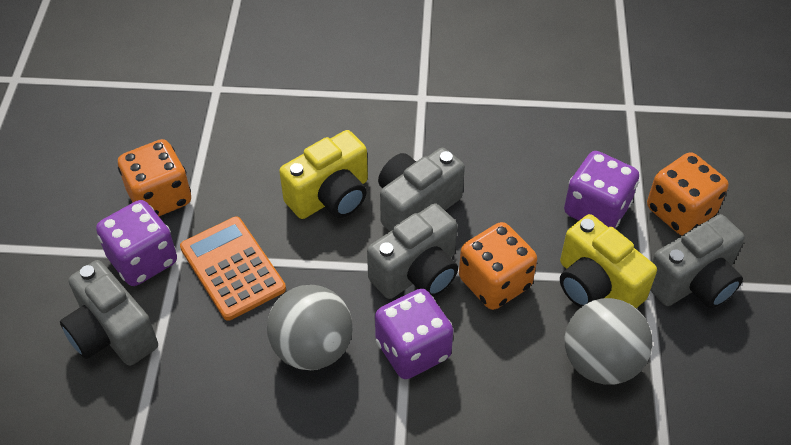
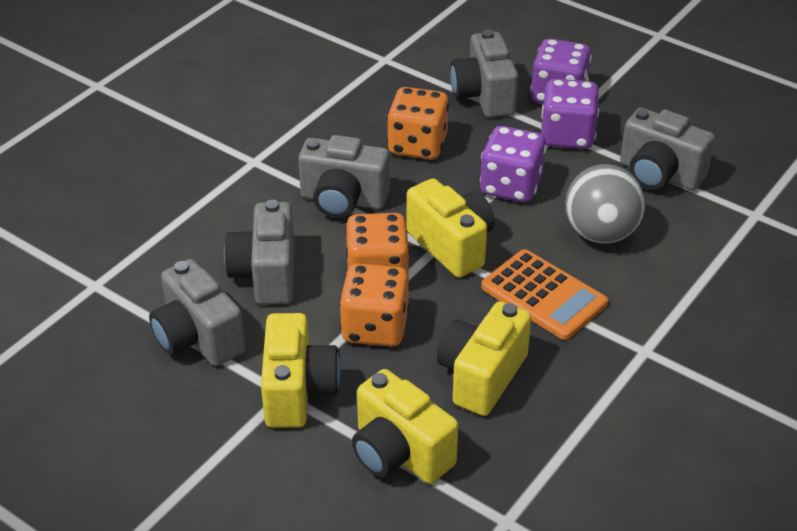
grey ball: [267,285,352,370] [564,298,652,385] = 2 -> [565,164,645,244] = 1
grey camera: [60,260,158,366] [367,203,458,299] [378,148,465,231] [650,214,744,308] = 4 -> [149,259,245,366] [224,200,294,305] [298,135,390,218] [450,30,518,118] [620,108,715,191] = 5
yellow camera: [279,130,368,219] [560,214,657,308] = 2 -> [261,313,340,428] [352,369,458,484] [407,178,495,278] [437,301,531,416] = 4

